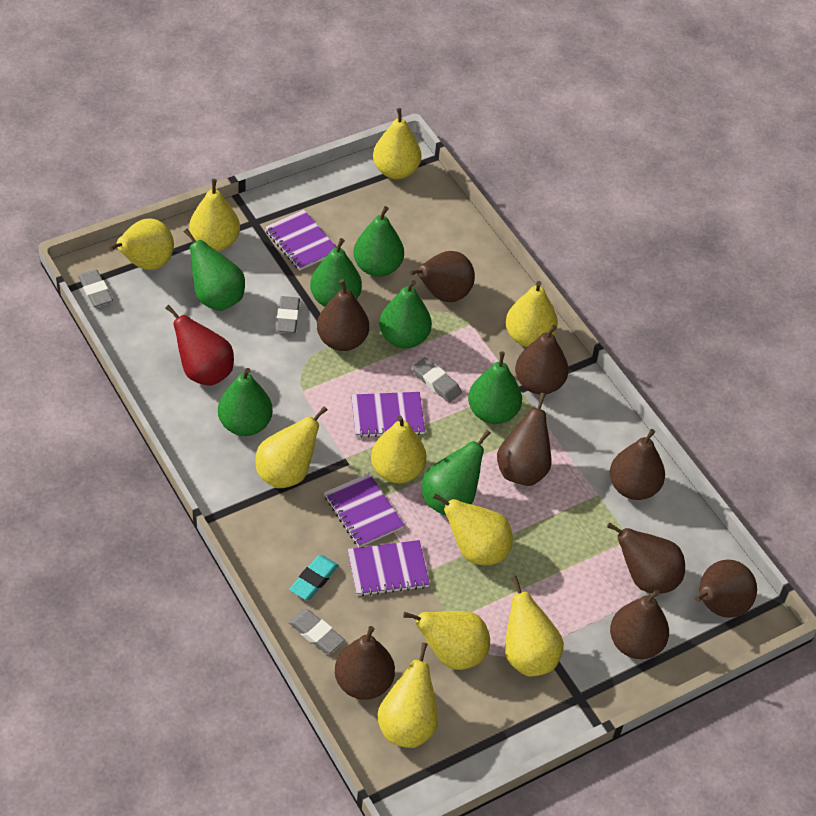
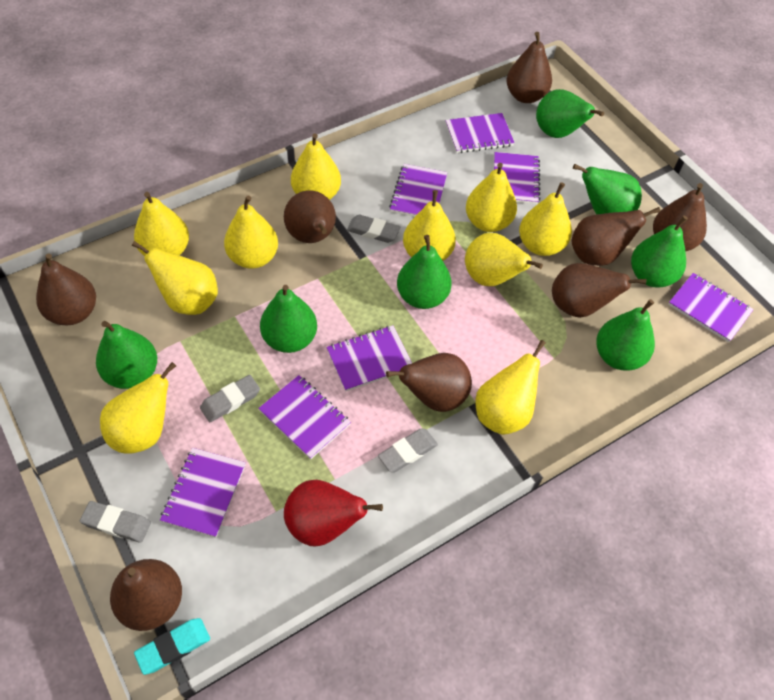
brown pear: [317,279,369,351] [335,626,395,700] [409,251,475,302] [497,393,551,486] [515,325,569,394] [607,522,685,594] [610,429,665,500] [610,590,669,659] [695,560,757,618] = 9 -> [36,253,96,326] [110,559,182,631] [284,190,336,243] [386,353,472,412] [507,32,552,103] [552,263,646,318] [571,207,660,266] [653,183,707,252] = 8
purple notebook: [265,210,337,270] [324,473,404,547] [348,540,430,596] [351,392,425,438] = 4 -> [160,448,246,538] [258,375,351,459] [326,325,412,391] [389,164,447,217] [446,113,515,153] [494,152,540,204] [668,273,754,342] = 7

